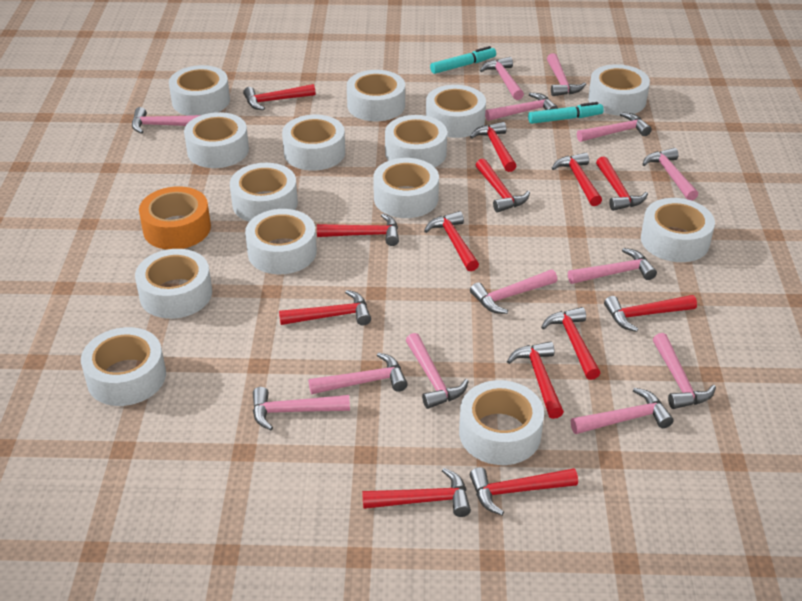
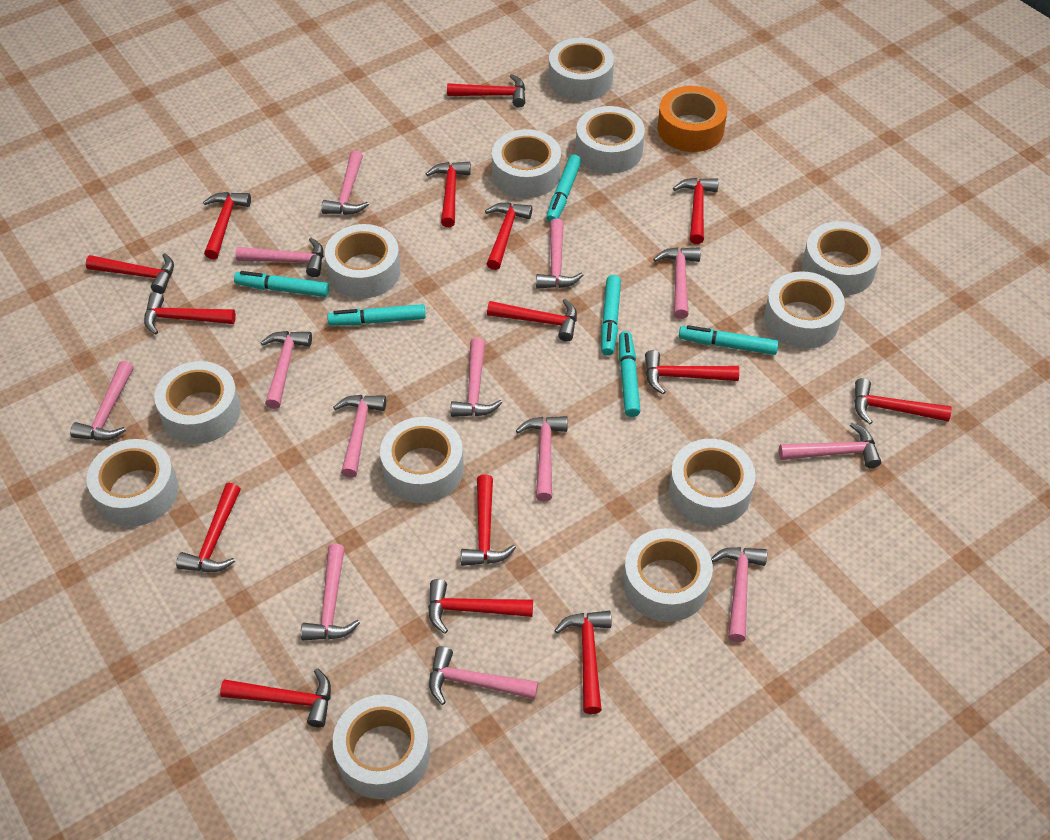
red hammer: [243,84,316,110] [279,290,371,326] [317,214,399,246] [362,468,471,517] [424,211,479,271] [470,122,516,172] [470,467,578,515] [476,159,530,213] [507,341,564,419] [541,307,600,380] [552,153,602,206] [596,156,648,211] [604,295,697,332] = 13 -> [86,253,174,294] [144,292,236,335] [176,483,241,572] [203,192,251,260] [220,668,331,727] [426,162,471,227] [428,579,533,634] [447,74,525,108] [461,474,516,566] [485,203,532,270] [487,299,577,342] [554,611,611,714] [645,350,739,394] [673,178,719,244] [854,378,952,424] = 15
turquoise marker: [430,46,496,74] [528,102,604,124] = 2 -> [234,271,329,297] [327,304,426,326] [546,155,582,223] [601,275,621,356] [619,331,640,417] [679,325,779,355] = 6
white tape: [81,327,166,406] [135,249,212,319] [169,65,230,116] [184,112,249,168] [230,163,298,222] [245,209,317,274] [282,115,345,171] [347,70,405,121] [373,158,439,218] [385,115,447,167] [426,85,486,138] [459,380,544,465] [588,64,650,116] [641,198,715,262] = 14 -> [86,439,178,527] [154,361,241,444] [325,224,401,299] [333,694,430,799] [380,417,464,503] [492,129,561,198] [548,37,614,101] [576,106,645,174] [623,528,713,622] [669,439,756,526] [764,271,845,349] [802,221,881,296] = 12

